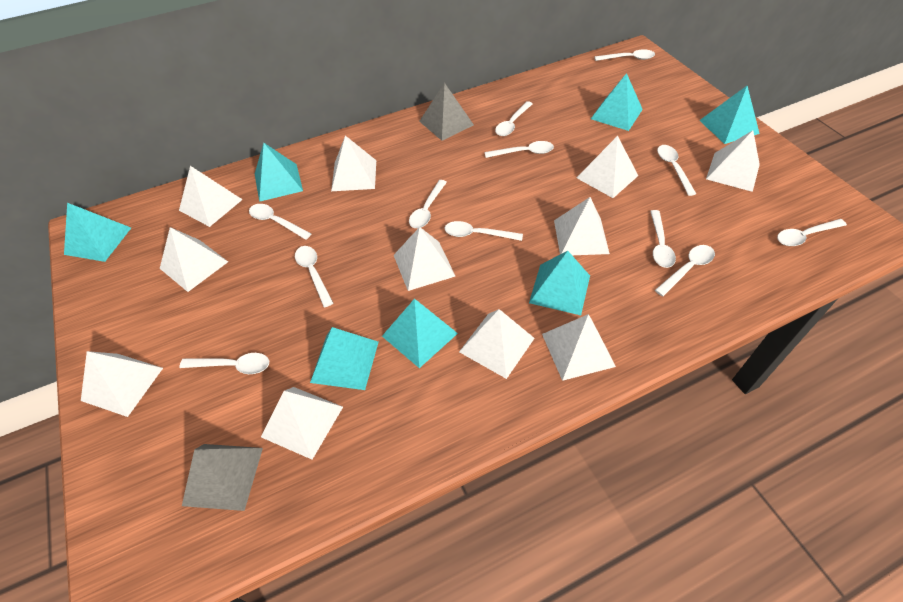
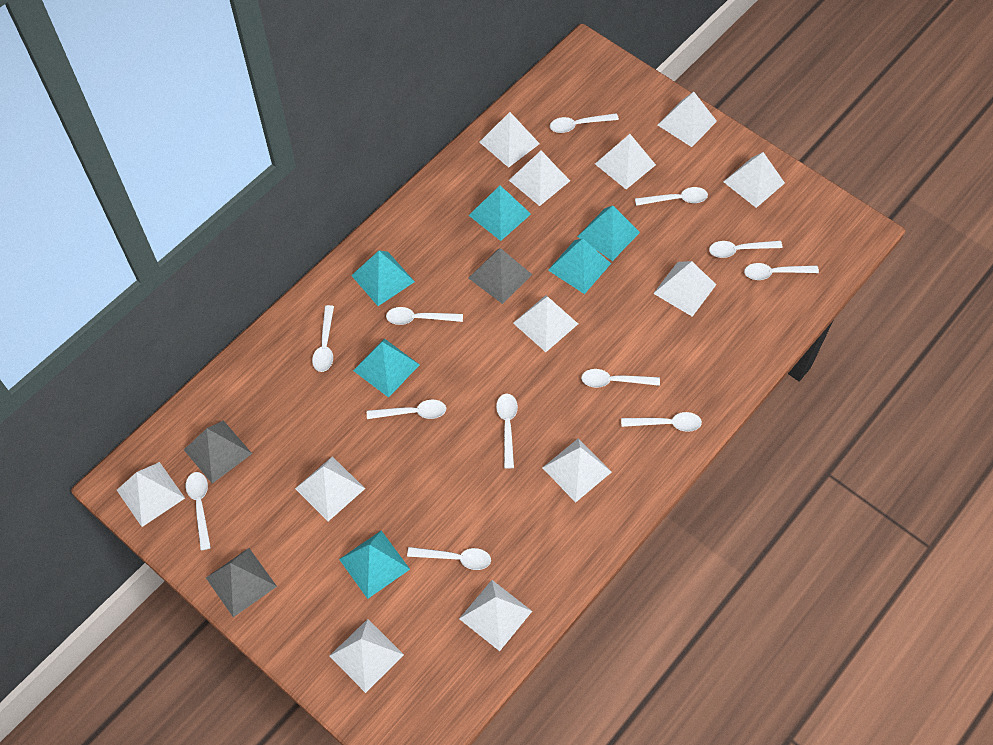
grey pyramid: [182,444,263,511] [419,83,474,141] = 2 -> [184,420,252,484] [206,548,277,617] [468,248,532,304] = 3
turquoise pyramid: [64,203,131,262] [255,143,303,202] [310,327,379,390] [382,298,458,368] [529,251,590,315] [591,73,643,131] [699,86,760,144] = 7 -> [339,531,410,599] [351,251,415,306] [353,339,420,398] [468,185,531,241] [548,238,611,294] [577,205,640,261] = 6
white pyramid: [81,351,163,417] [160,227,228,292] [179,166,243,227] [261,387,343,459] [331,136,376,191] [394,227,455,291] [459,309,535,379] [542,314,616,381] [554,197,610,255] [577,136,638,198] [706,130,760,192] = 11 -> [117,462,185,527] [295,456,365,521] [330,619,404,693] [459,580,532,651] [480,112,540,168] [509,151,570,206] [513,295,578,352] [542,438,612,502] [595,134,656,189] [653,261,716,317] [658,92,717,147] [723,152,785,208] = 12

